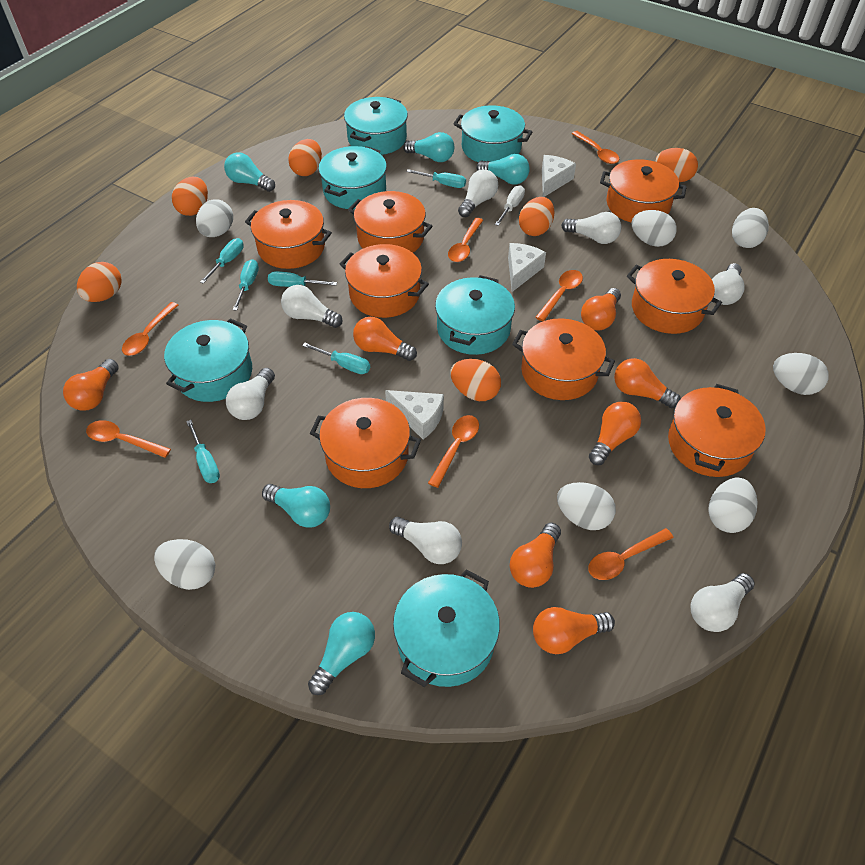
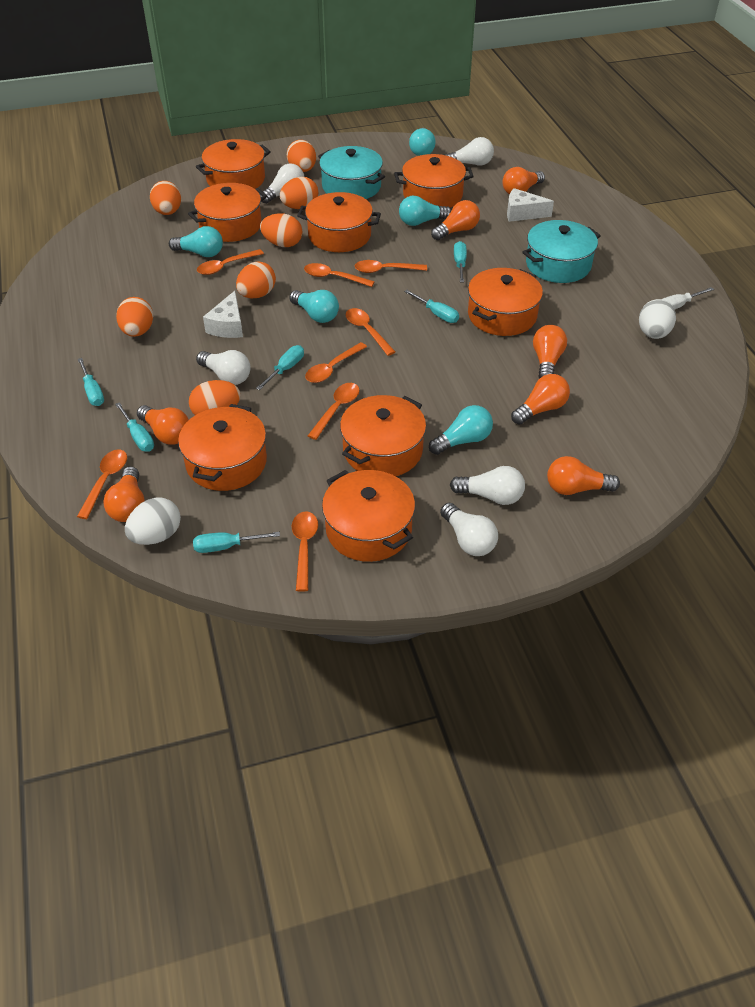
orange egg: [77,262,122,302] [172,177,208,216] [288,139,322,176] [450,359,501,401] [519,197,554,236] [656,148,698,182] = 6 -> [116,297,153,337] [150,181,181,215] [189,380,240,415] [236,261,276,298] [260,213,302,247] [280,177,318,209] [287,140,316,172] = 7
orange spoon: [86,420,171,458] [122,302,178,356] [428,415,479,488] [448,218,483,262] [535,270,583,321] [572,131,619,164] [588,528,674,580] = 7 -> [77,449,127,519] [197,249,264,275] [292,511,318,592] [304,263,375,287] [305,342,367,383] [308,383,360,440] [346,308,395,356] [355,260,427,273] = 8
turquoise pot: [164,318,252,402] [319,146,387,209] [344,97,408,155] [393,569,500,687] [435,275,515,355] [453,105,532,162] = 6 -> [318,146,385,199] [522,220,601,283] = 2
white cheese: [385,390,444,439] [508,243,546,292] [542,155,576,197] = 3 -> [203,291,243,338] [507,188,554,222] = 2
white egg: [154,539,215,590] [196,199,233,237] [557,482,616,530] [631,210,677,247] [708,477,757,533] [732,208,769,248] [773,353,829,395] = 7 -> [125,498,181,545] [639,299,676,339] = 2
white light bulb: [226,368,275,420] [281,285,343,328] [389,517,462,564] [458,169,498,217] [561,212,621,244] [691,573,755,632] [712,263,745,305] = 7 -> [196,350,250,385] [260,163,304,204] [440,503,498,556] [445,137,494,166] [450,466,525,505] = 5

